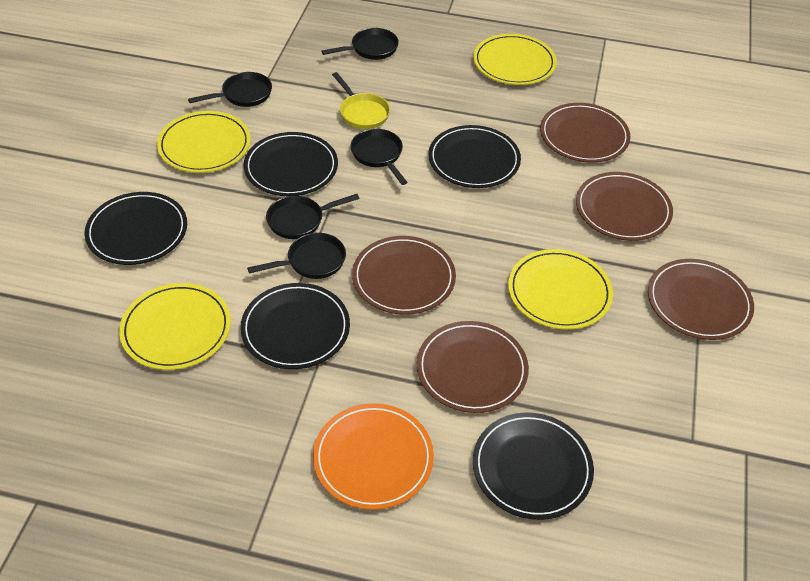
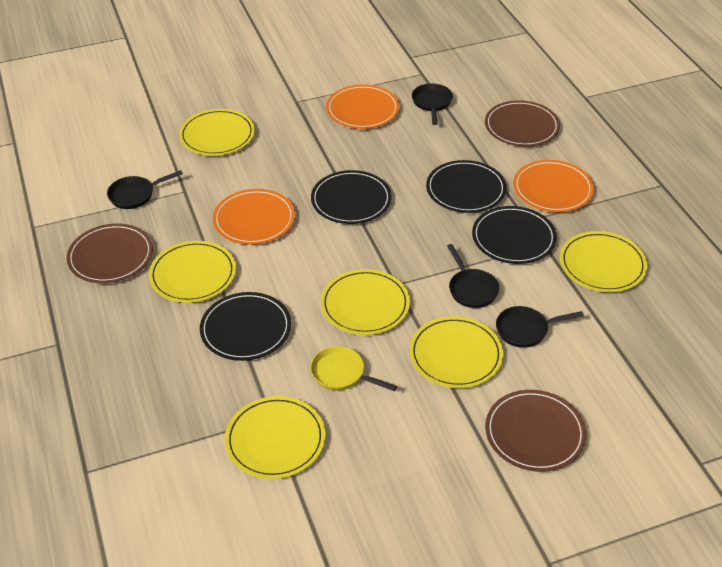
black pan: [188,72,272,107] [247,233,346,279] [266,194,359,239] [322,28,399,60] [351,129,408,185] = 5 -> [107,170,183,209] [412,83,453,125] [447,244,499,308] [496,306,584,348] = 4
black plate: [85,192,187,265] [240,283,350,369] [244,132,338,196] [428,125,521,188] [473,412,594,520] = 5 -> [200,292,291,361] [311,170,392,224] [426,160,506,213] [472,206,557,264] = 4
brown plate: [352,236,456,315] [417,321,529,413] [540,103,630,163] [576,172,673,241] [648,259,754,340] = 5 -> [67,224,153,283] [485,100,560,147] [485,390,586,472] = 3
orange plate: [313,403,434,510] = 1 -> [213,189,295,245] [326,84,399,129] [513,160,594,213] = 3
yellow plate: [119,283,231,370] [157,111,251,173] [473,34,557,85] [508,249,613,330] = 4 -> [149,241,236,303] [179,109,255,156] [225,396,325,479] [321,269,410,335] [409,316,503,388] [560,231,647,292] = 6

